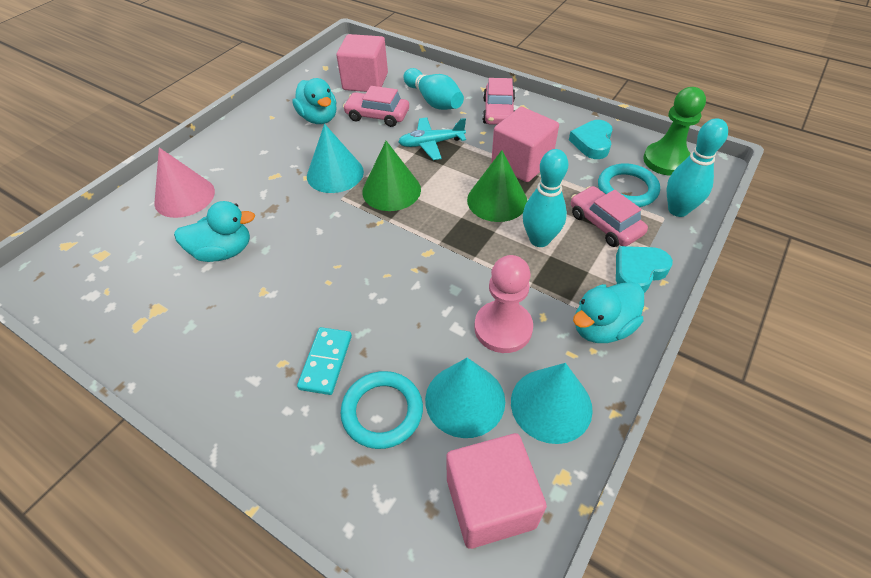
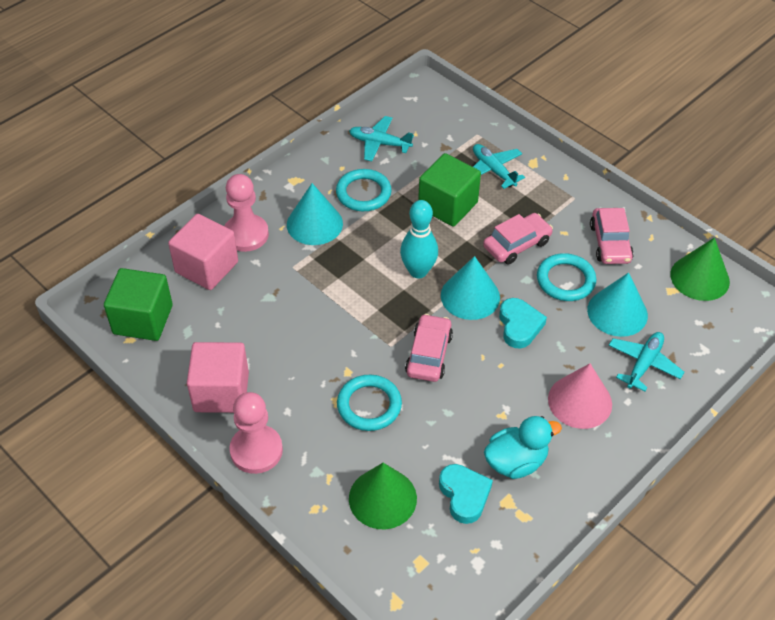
green cube: none = 0 -> [104,268,173,341] [418,153,481,227] = 2
green pawn: [643,87,706,176] = 1 -> none = 0
pink cube: [336,34,388,92] [446,433,547,549] [491,107,559,182] = 3 -> [168,214,238,290] [187,342,249,413] = 2
pink pawn: [474,255,533,353] = 1 -> [224,174,269,252] [229,392,283,474] = 2
turquoise bowling pin: [404,68,464,110] [523,149,568,247] [666,118,728,217] = 3 -> [400,200,438,278] = 1
turquoise domino: [297,327,352,395] = 1 -> none = 0
turquoise duck: [174,201,255,262] [293,78,336,124] [573,282,644,343] = 3 -> [484,416,562,479] = 1
turquoise plane: [398,117,466,160] = 1 -> [349,116,414,161] [473,144,525,189] [609,332,684,392] = 3
turquoise ring: [341,371,423,449] [598,163,660,207] = 2 -> [336,169,392,211] [337,375,402,431] [537,253,596,301] = 3

